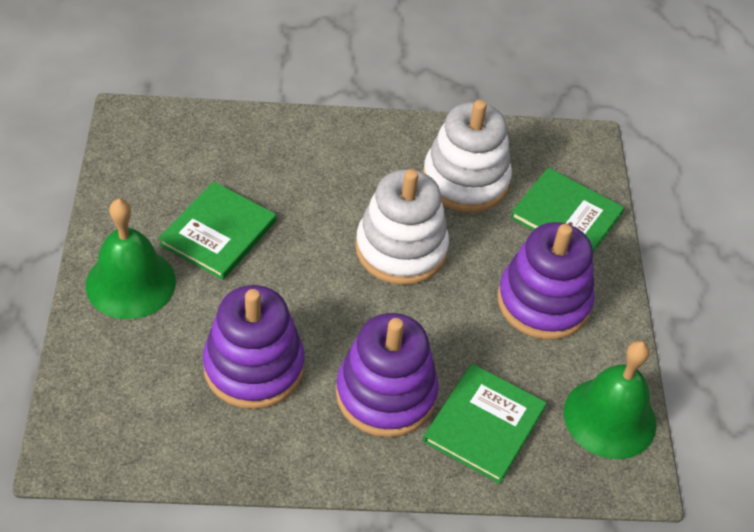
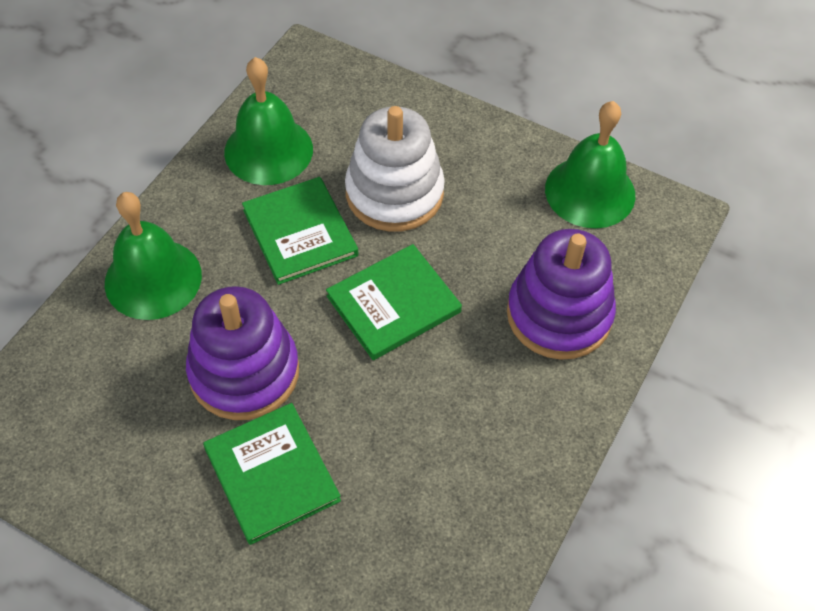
green bell: [86,199,176,319] [564,341,657,459] = 2 -> [105,192,202,320] [224,57,313,185] [545,101,635,228] = 3
purple stacking toy: [203,285,305,409] [336,313,439,437] [497,222,595,340] = 3 -> [186,286,299,420] [507,229,616,360] = 2
white stacking toy: [355,169,449,285] [423,100,512,213] = 2 -> [345,106,445,232] = 1

